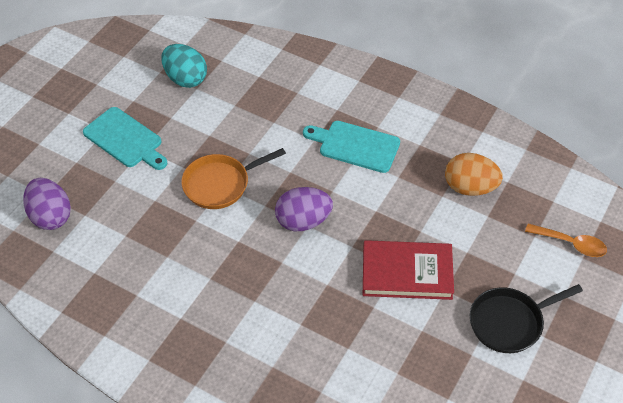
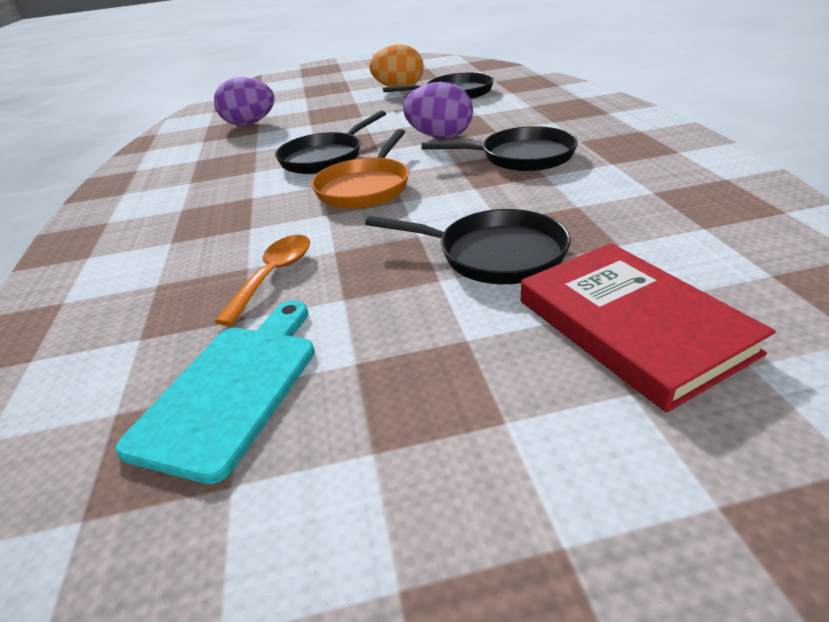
black pan: [470,284,583,353] = 1 -> [275,111,386,174] [365,209,571,284] [383,73,494,99] [422,126,578,171] = 4
turquoise cutting board: [83,107,167,170] [303,121,400,173] = 2 -> [115,300,315,484] = 1
turquoise egg: [161,44,207,88] = 1 -> none = 0

